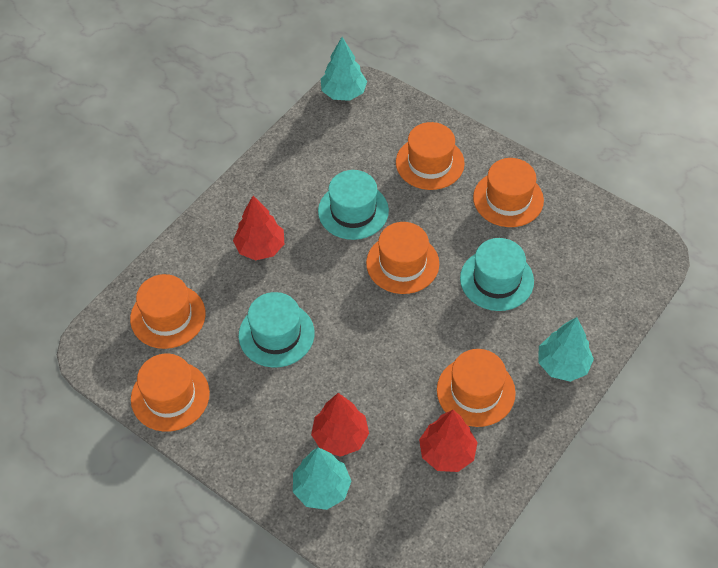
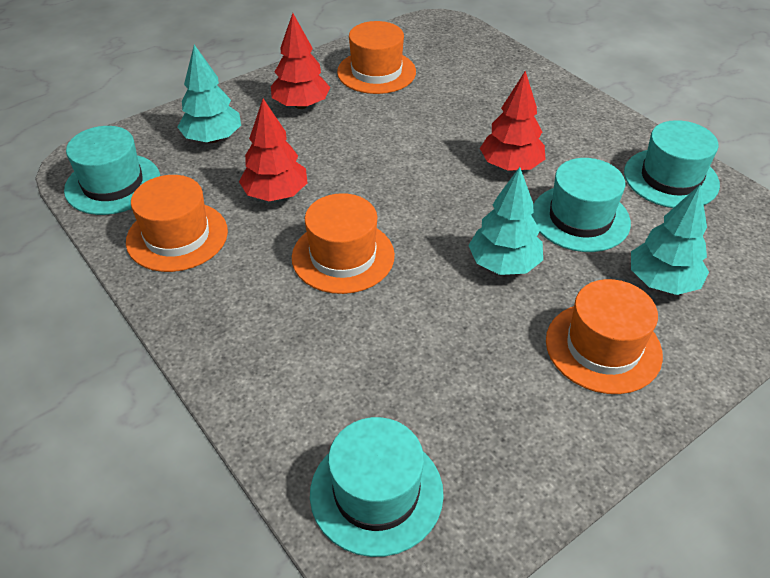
orange hat: [130,274,206,349] [131,354,210,432] [366,222,439,294] [396,122,465,190] [437,349,516,427] [473,158,544,227] = 6 -> [126,175,228,272] [292,193,395,294] [337,21,416,94] [546,279,663,394] = 4
turquoise hat: [239,292,314,368] [318,170,389,240] [460,238,534,311] = 3 -> [64,126,160,215] [310,417,444,557] [531,158,631,252] [624,120,720,208] = 4

